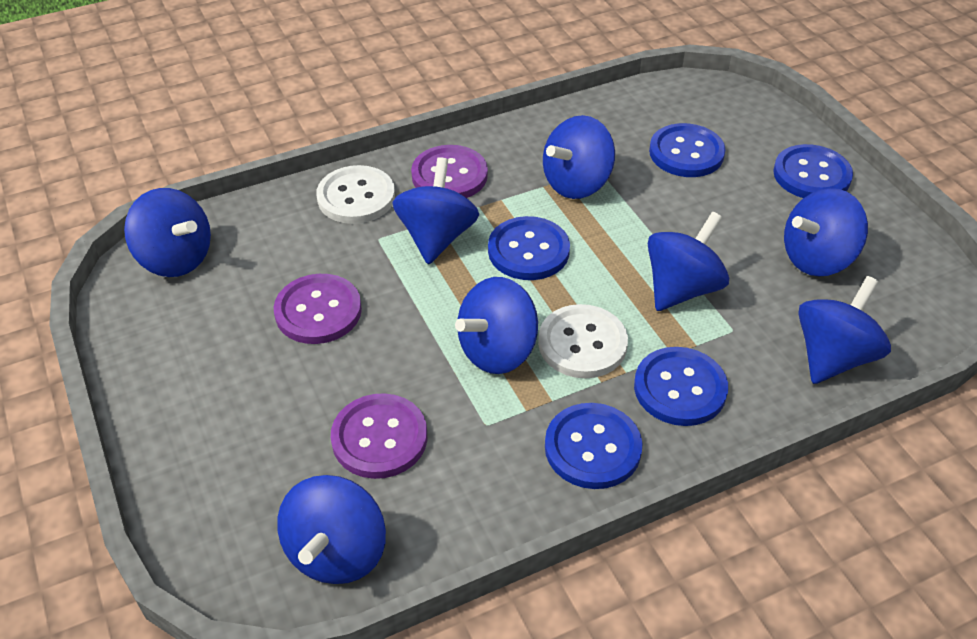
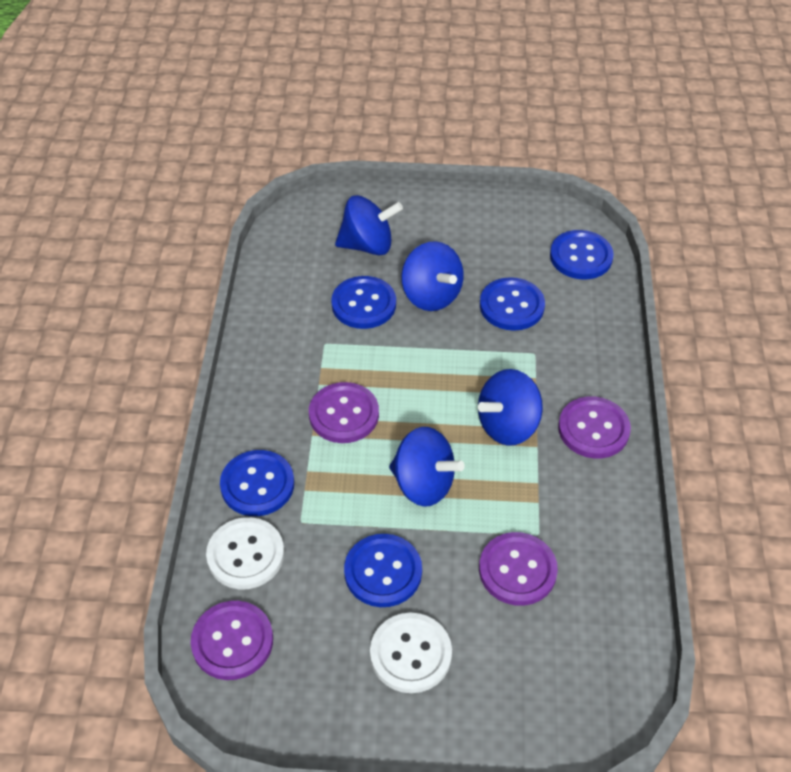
blue spinning top: [124,188,211,277] [277,475,386,584] [392,157,479,264] [455,277,538,374] [543,115,615,199] [648,212,729,311] [784,188,868,276] [798,276,891,384] = 8 -> [335,195,403,256] [389,427,465,507] [401,241,464,311] [478,369,543,446] = 4
purple button: [274,274,362,344] [331,393,427,479] [411,145,488,198] = 3 -> [191,601,273,680] [309,382,379,443] [479,532,558,606] [558,396,631,458] = 4

